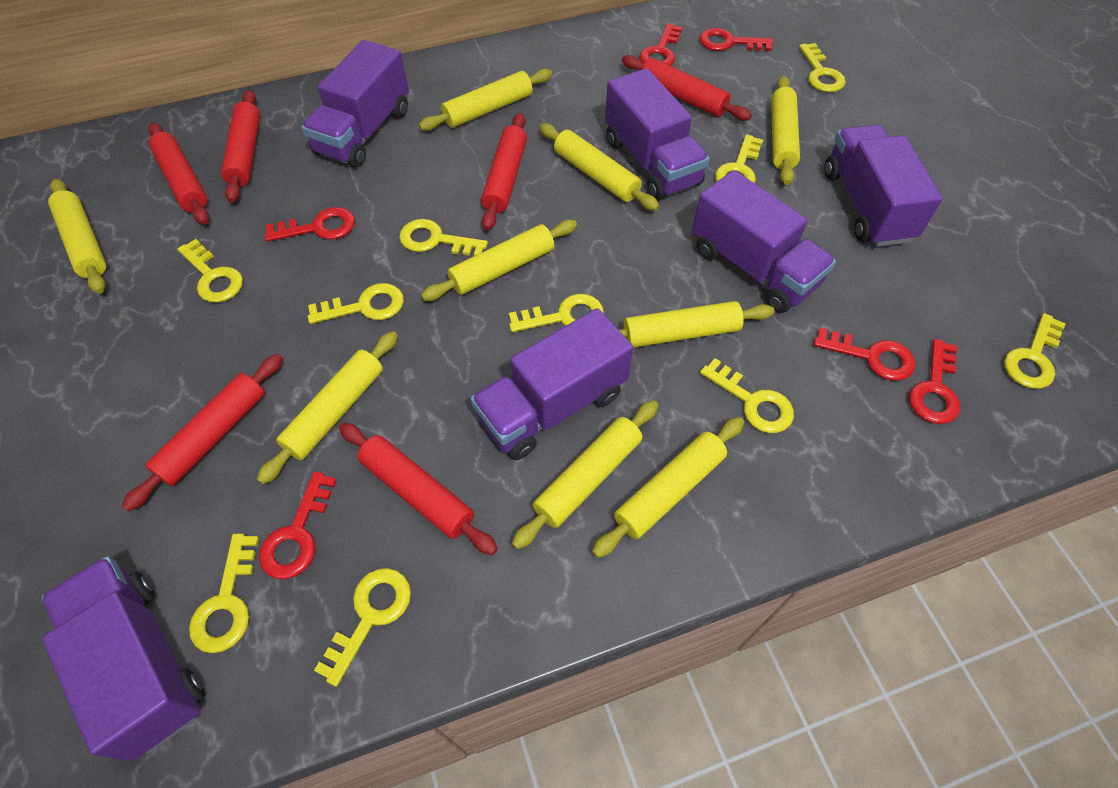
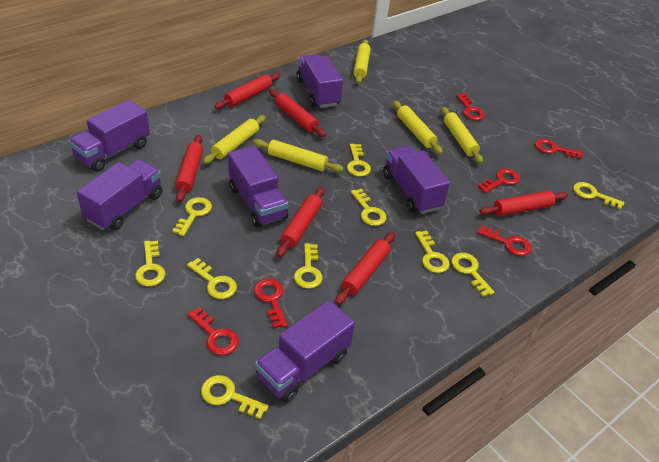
yellow rolling pin: [48,179,106,294] [257,331,398,484] [419,69,552,131] [421,220,577,301] [512,400,658,549] [539,123,659,211] [592,417,744,558] [619,301,774,348] [771,76,800,185] = 9 -> [203,115,266,164] [253,139,344,172] [353,40,370,84] [393,101,443,154] [441,107,483,164] = 5

